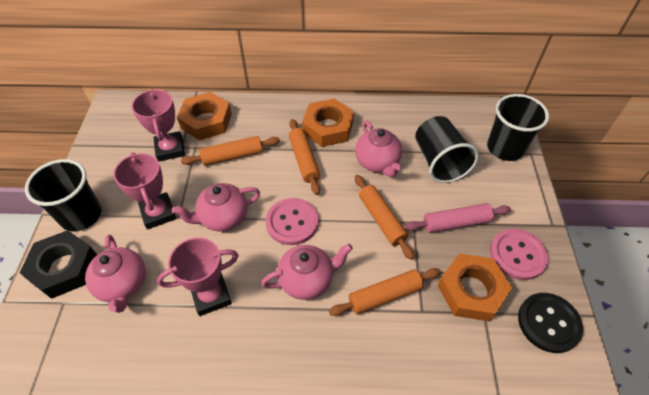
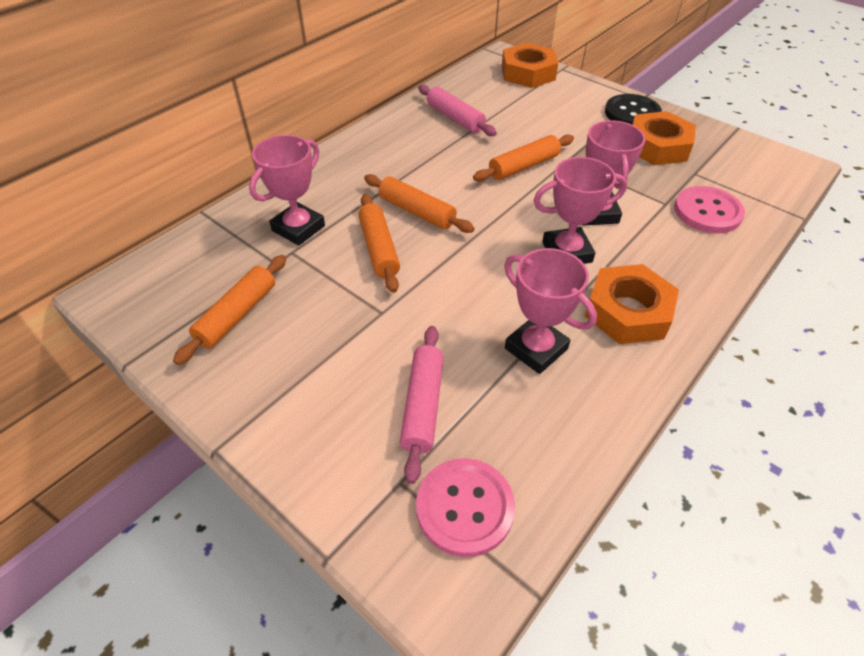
black cup: [25,159,102,232] [415,116,479,183] [487,94,549,161] = 3 -> none = 0
black nut: [20,230,97,299] = 1 -> none = 0
pink rolling pin: [405,203,511,233] = 1 -> [400,326,444,484] [418,84,497,136] = 2
pink teapot: [85,235,146,313] [172,183,260,231] [261,244,353,300] [355,121,402,177] = 4 -> none = 0
pink trophy: [113,152,176,229] [132,89,185,162] [157,237,239,316] = 3 -> [249,135,325,246] [504,248,597,374] [533,157,627,264] [583,120,645,225] = 4

